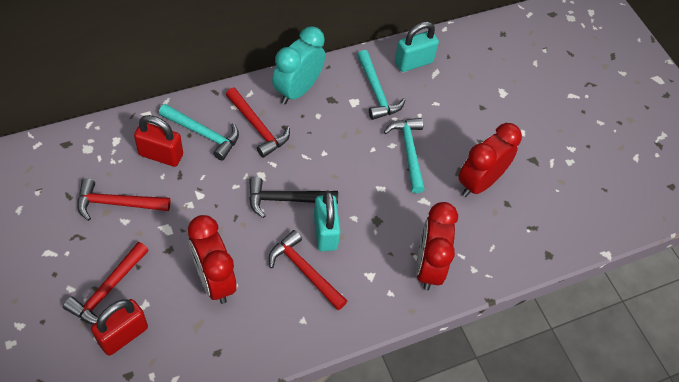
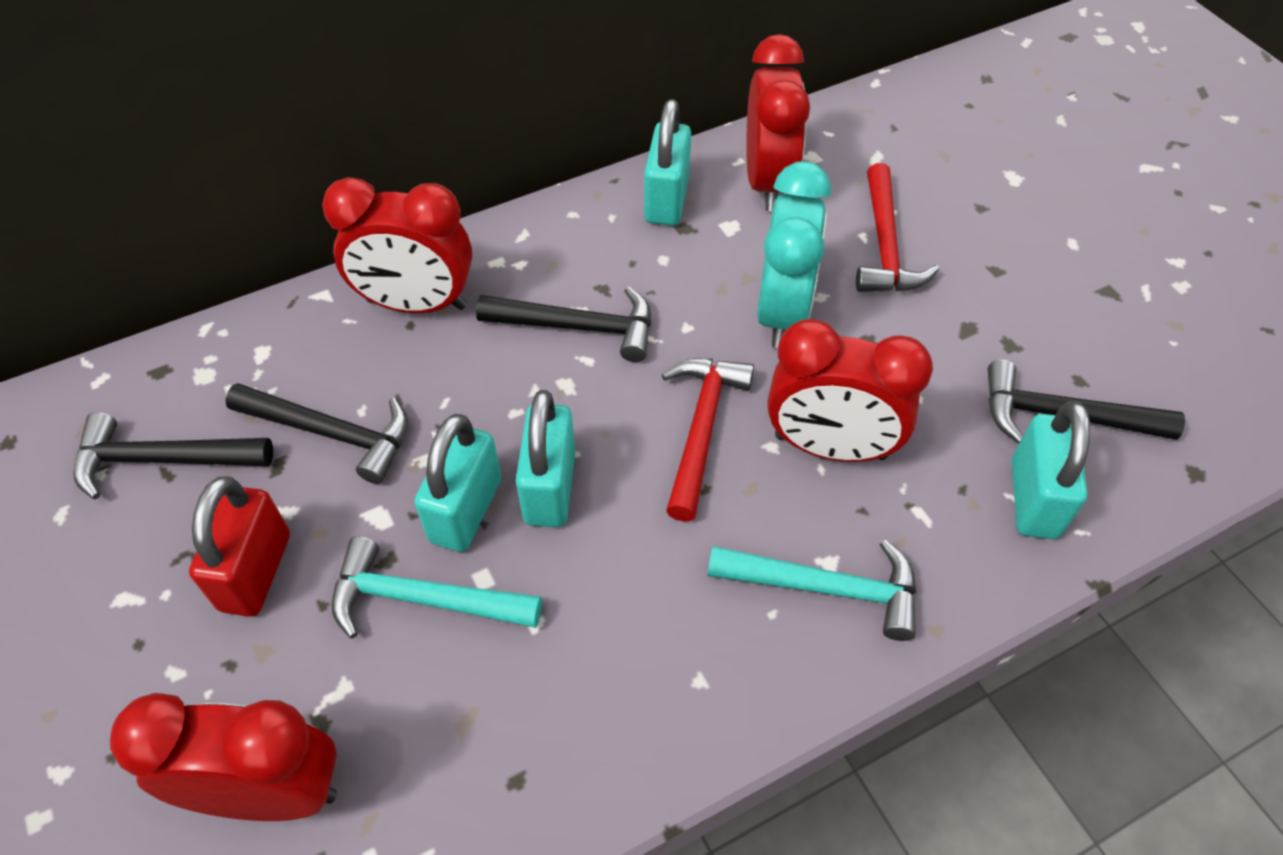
black hammer: [249,177,338,218] = 1 -> [73,412,273,499] [225,383,408,484] [476,287,651,362] [988,360,1185,443] = 4
red clock: [188,215,236,304] [416,202,458,290] [458,123,522,197] = 3 -> [110,693,337,821] [322,177,472,313] [746,34,810,211] [768,319,933,462] = 4
red hammer: [63,242,149,325] [77,178,170,221] [226,88,290,158] [269,230,347,310] = 4 -> [662,358,754,522] [856,163,939,292] = 2
red padlock: [91,299,148,356] [134,115,183,167] = 2 -> [189,476,290,617] = 1
turquoise hammer: [159,104,239,161] [357,50,405,120] [384,118,425,193] = 3 -> [332,537,542,638] [708,540,917,641] = 2
turquoise padlock: [314,191,341,251] [395,21,439,72] = 2 -> [414,414,501,552] [516,390,575,527] [644,99,691,226] [1012,401,1090,539] = 4

